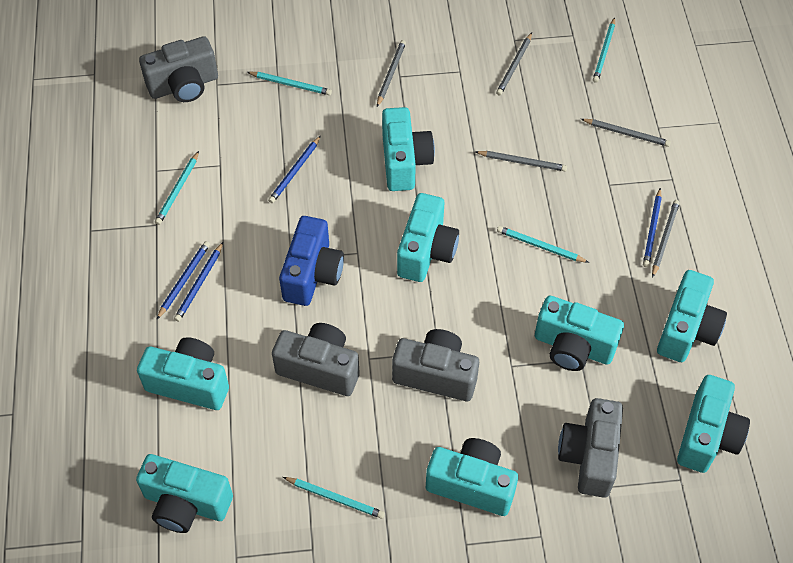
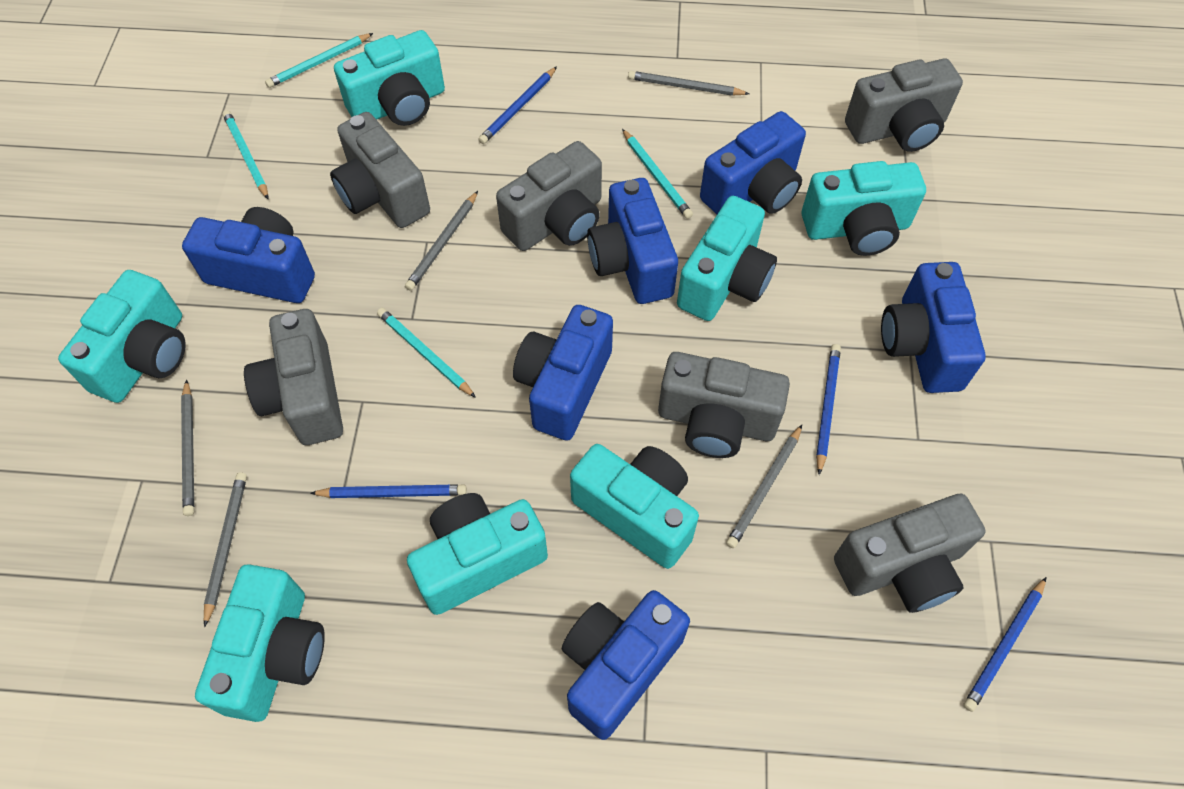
blue camera: [279,216,344,306] = 1 -> [182,207,315,303] [513,305,613,441] [562,590,690,740] [587,178,678,304] [700,111,806,214] [881,262,986,393] = 6
grey camera: [139,36,218,102] [272,323,360,396] [392,329,479,401] [558,398,623,498] = 4 -> [244,309,343,445] [330,112,430,228] [496,141,602,251] [658,352,790,458] [834,493,985,613] [845,59,963,152] = 6
turquoise camera: [136,454,233,533] [137,337,229,410] [382,107,435,191] [397,193,459,282] [426,438,518,516] [535,295,624,371] [657,270,727,362] [677,375,750,473] = 8 -> [58,270,186,403] [195,564,325,722] [334,30,445,126] [407,493,548,615] [570,444,699,569] [677,196,777,321] [802,161,926,256] = 7
turquoise pencil: [155,151,199,225] [247,72,332,95] [283,477,385,519] [497,226,589,263] [593,17,615,83] = 5 -> [223,110,268,199] [265,33,373,88] [377,308,476,398] [622,129,693,219] = 4

